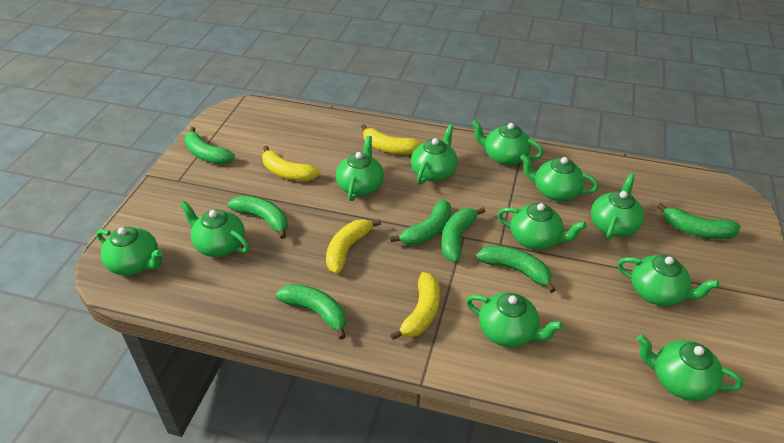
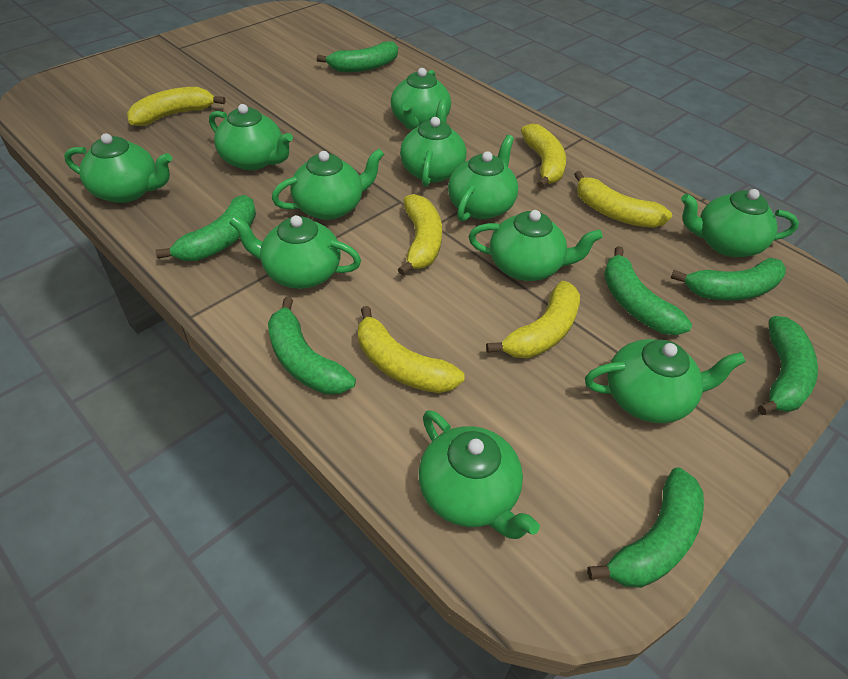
yellow banana: [262,146,320,181] [326,219,381,274] [361,124,423,155] [390,272,440,340] = 4 -> [127,87,225,126] [358,306,465,393] [398,194,442,276] [486,281,580,359] [521,124,566,188] [574,171,672,228] = 6

